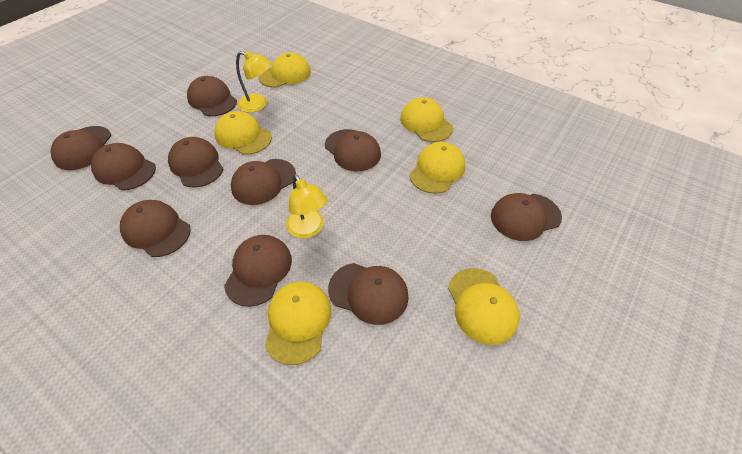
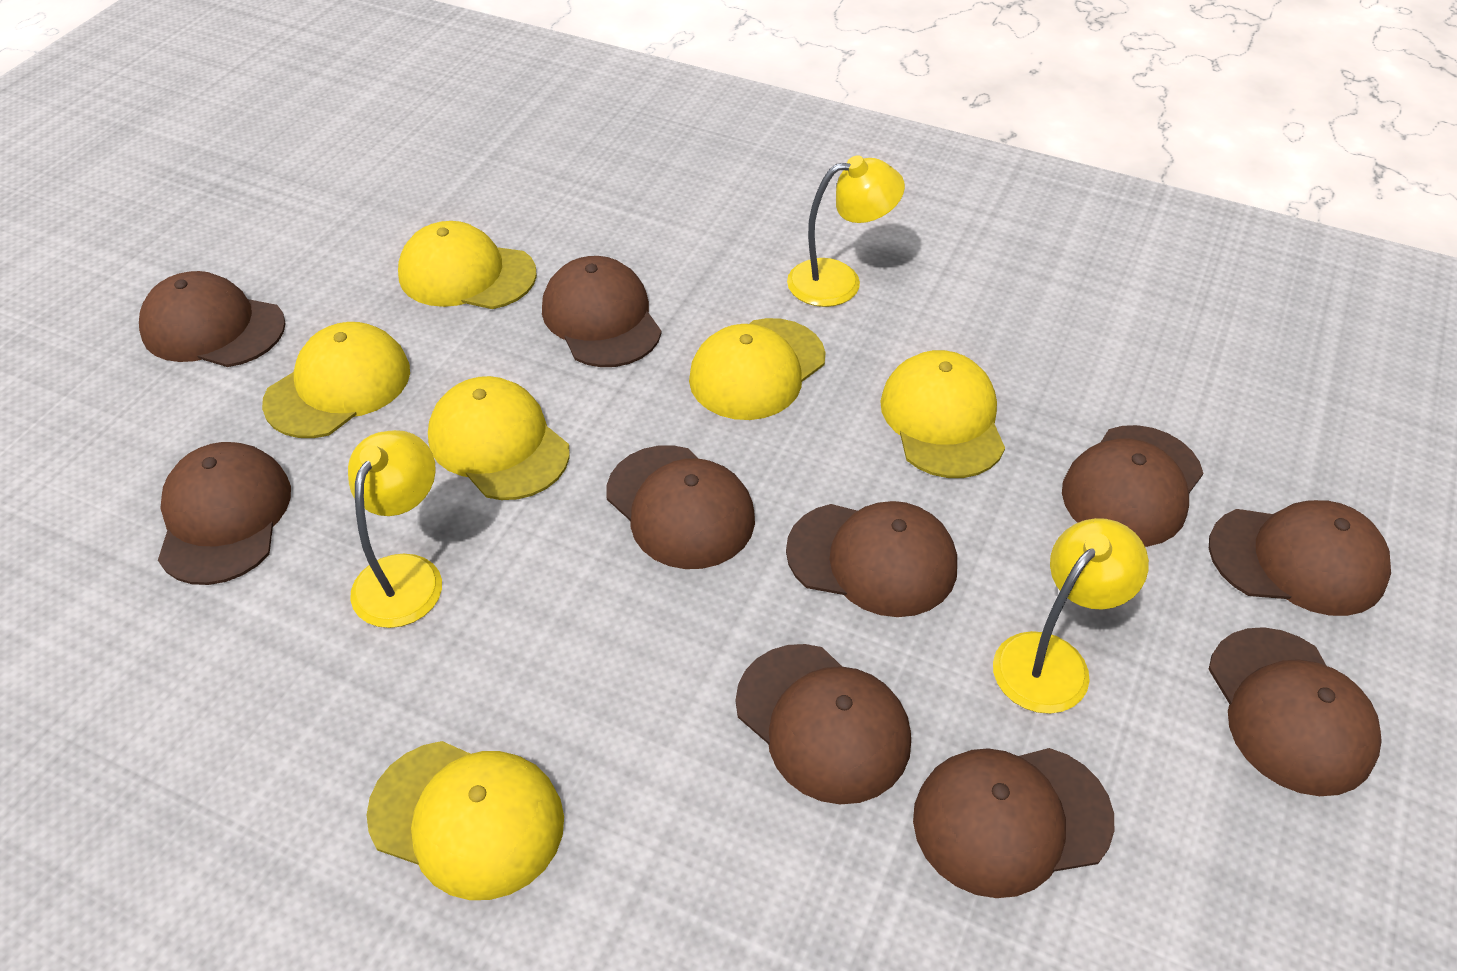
yellow lamp: [236,51,271,113] [286,174,327,239] = 2 -> [348,430,442,628] [787,155,905,307] [993,518,1149,714] = 3

